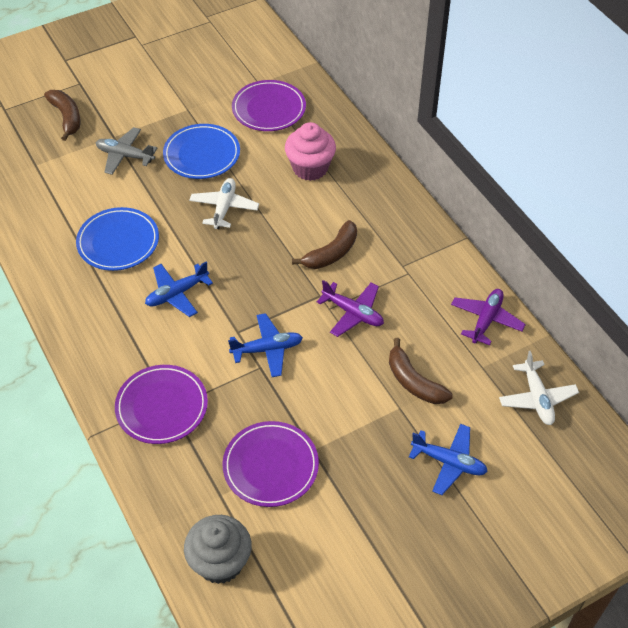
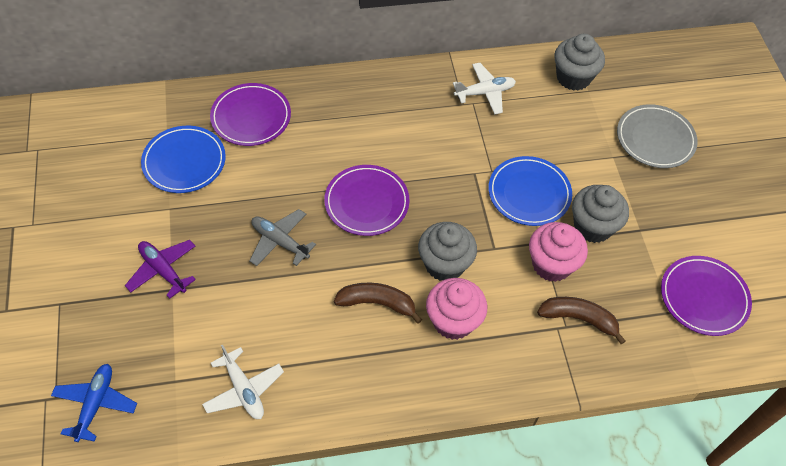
blue plane: [145,261,213,317] [228,313,303,377] [409,424,488,495] = 3 -> [51,364,137,442] = 1
brown banana: [44,90,80,141] [292,220,357,269] [389,338,453,404] = 3 -> [334,283,422,324] [537,297,625,344] = 2
grey cupcake: [184,515,252,584] = 1 -> [418,222,477,281] [554,34,605,91] [572,185,629,243] = 3
grey plate: none = 0 -> [617,104,698,168] = 1
pink cupcake: [285,122,336,181] = 1 -> [426,278,487,340] [529,222,588,282] = 2
purple plane: [317,280,384,337] [451,289,526,345] = 2 -> [125,240,196,299] = 1

